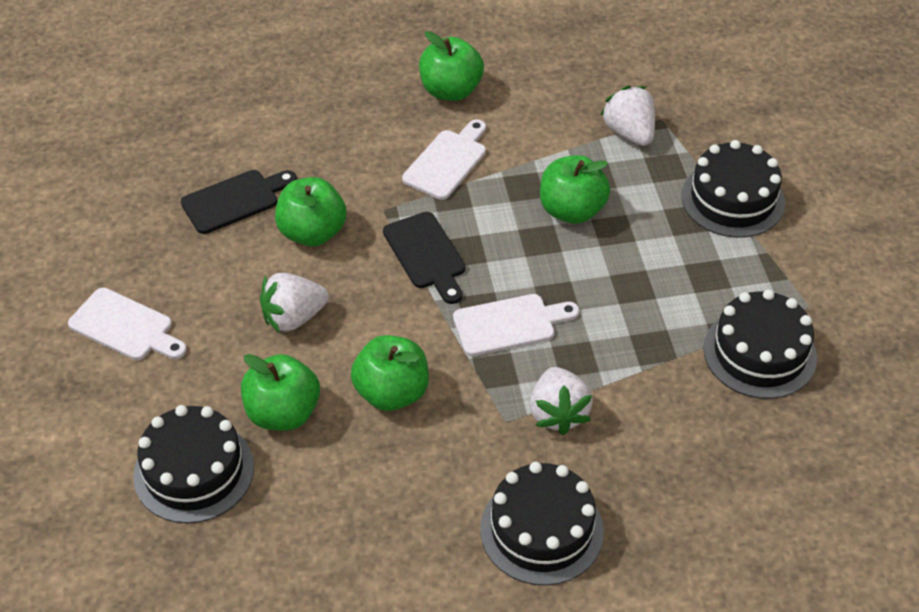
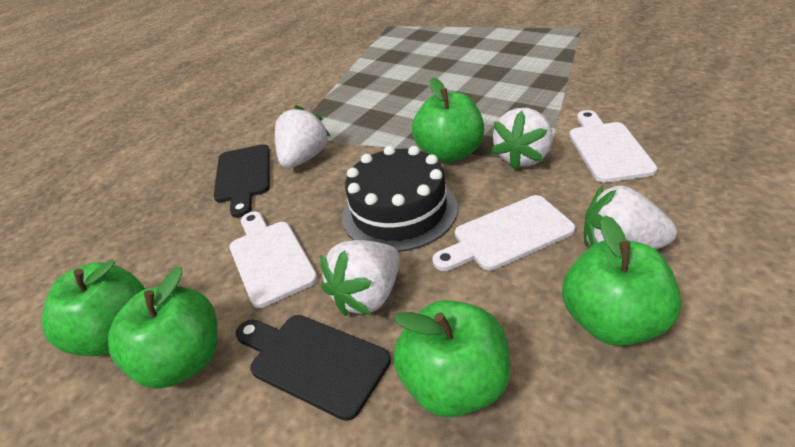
black cake: [133,405,254,523] [480,462,604,586] [681,140,785,238] [704,289,817,399] = 4 -> [342,146,458,252] = 1
white strawberry: [260,273,329,333] [530,367,593,435] [600,86,655,146] = 3 -> [275,105,330,168] [320,240,400,316] [491,108,552,170] [584,184,677,249] = 4

